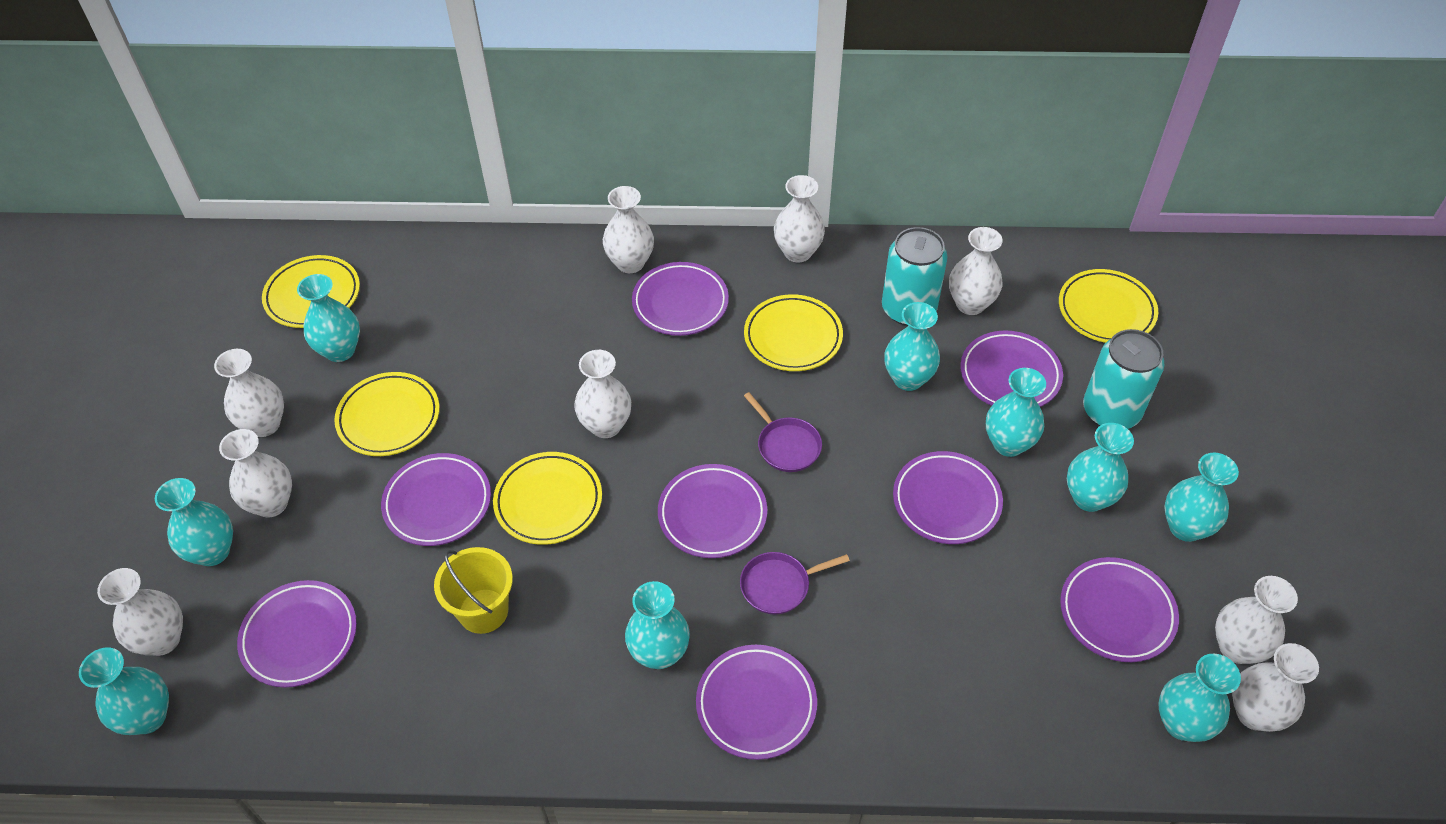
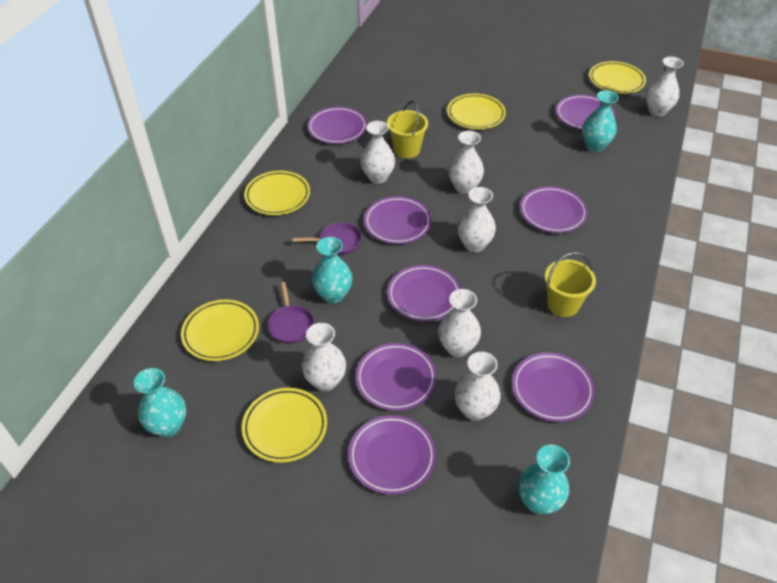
turquoise can: [882,227,947,326] [1083,329,1164,429] = 2 -> none = 0
turquoise vase: [79,648,169,735] [155,478,233,566] [297,274,360,362] [625,581,690,669] [884,302,940,391] [986,368,1046,457] [1067,423,1134,512] [1158,654,1241,742] [1164,453,1239,542] = 9 -> [134,368,186,437] [312,237,352,304] [518,445,570,514] [582,90,619,152] = 4
white vase: [97,568,183,656] [214,349,284,437] [219,429,292,517] [574,350,631,438] [603,186,654,273] [774,175,825,263] [949,227,1003,315] [1215,576,1298,664] [1232,643,1319,732] = 9 -> [302,323,346,391] [360,121,395,184] [438,289,481,357] [449,131,484,194] [455,352,501,421] [458,187,496,252] [646,57,684,116] = 7
yellow bucket: [434,547,513,634] = 1 -> [387,101,428,158] [545,252,596,317] = 2

